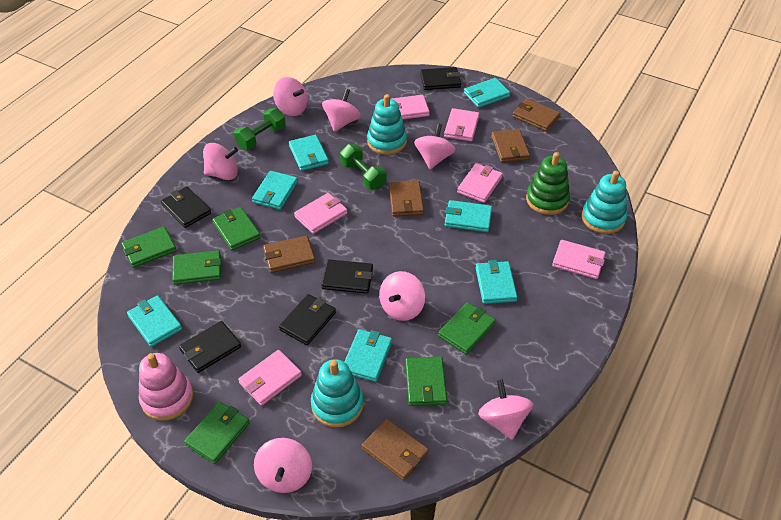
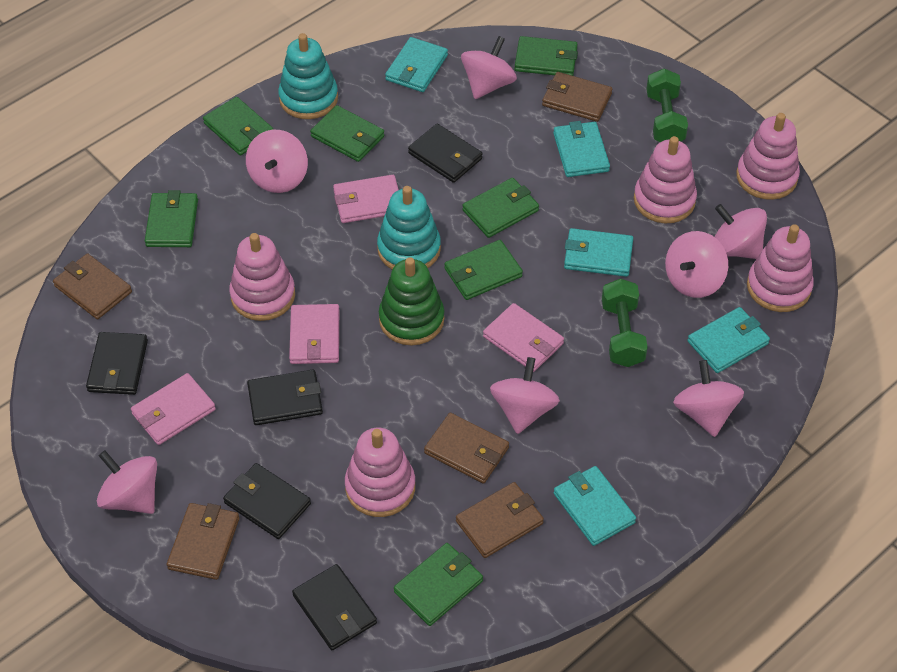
green wallet: [122,227,177,268] [172,250,221,285] [184,402,250,464] [212,207,261,250] [405,357,447,406] [438,302,496,354] = 6 -> [145,190,198,247] [203,97,274,155] [310,105,384,162] [394,543,483,626] [444,240,523,300] [462,178,539,238] [514,36,578,76] = 7
pink stacking toy: [139,353,194,421] = 1 -> [229,233,295,321] [345,428,415,517] [634,136,697,223] [736,113,800,200] [747,224,814,312] = 5
pink wallet: [238,350,302,406] [294,193,348,234] [391,95,430,119] [444,108,479,142] [457,163,503,203] [552,240,606,279] = 6 -> [131,373,216,445] [289,304,339,364] [333,175,399,223] [483,303,564,372] = 4
turquoise stacking toy: [311,359,364,428] [367,94,407,155] [582,171,627,234] = 3 -> [278,33,338,119] [377,186,441,270] = 2
turquoise wallet: [127,295,182,347] [252,171,298,210] [289,135,329,171] [344,329,392,382] [445,200,492,232] [464,78,510,108] [476,260,518,304] = 7 -> [385,37,448,92] [553,121,610,177] [554,466,636,546] [564,228,633,277] [687,307,770,373] = 5

